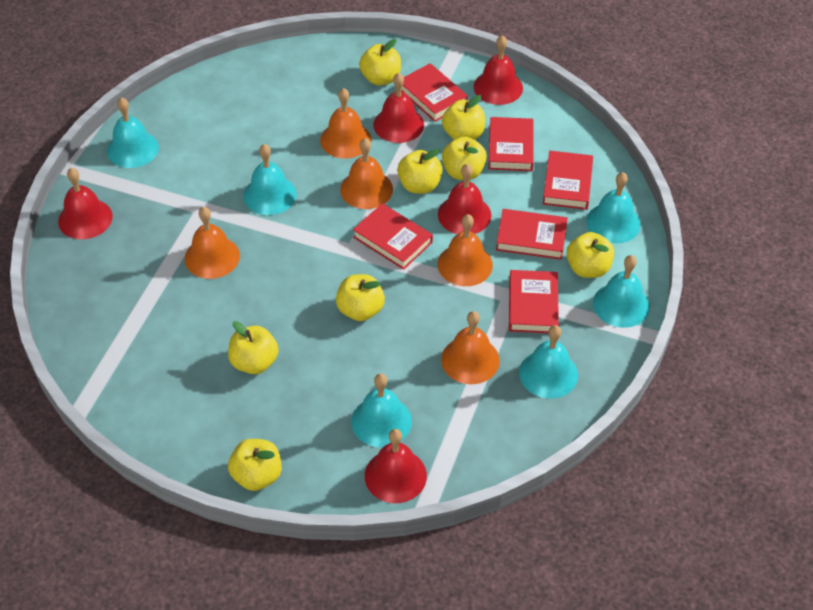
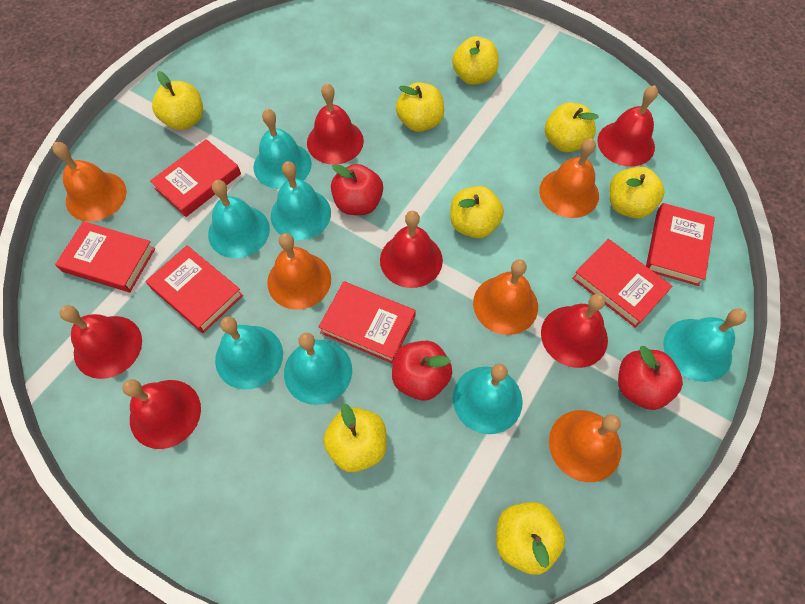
red apple: none = 0 -> [331,164,383,215] [392,341,452,400] [618,346,683,410] = 3
red bell: [58,168,113,239] [365,429,427,503] [373,73,424,143] [438,164,491,234] [474,35,523,105] = 5 -> [59,305,142,379] [123,379,201,449] [307,83,364,165] [380,211,443,288] [541,294,608,368] [597,85,658,167] = 6
turquoise bell: [107,97,159,168] [243,144,297,215] [351,374,412,447] [519,325,578,398] [586,172,640,244] [593,255,650,328] = 6 -> [208,180,270,258] [215,316,283,390] [253,109,312,189] [271,161,331,240] [284,333,352,405] [453,364,523,434] [663,308,747,382] = 7

